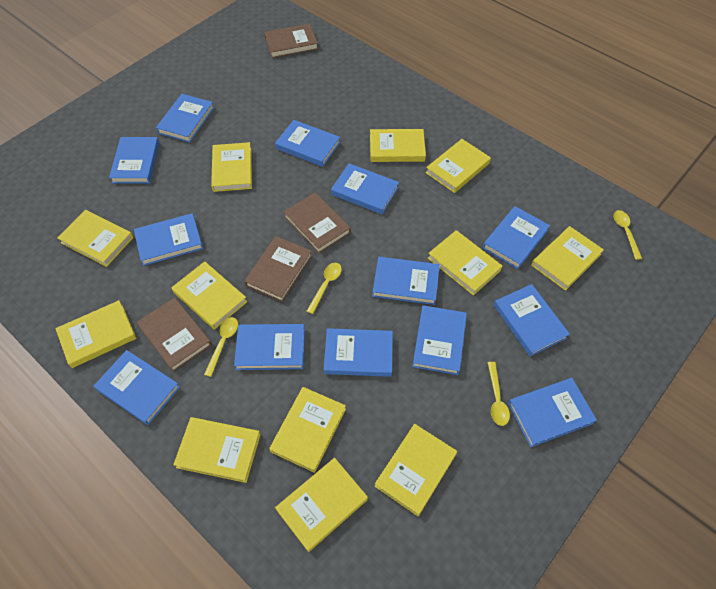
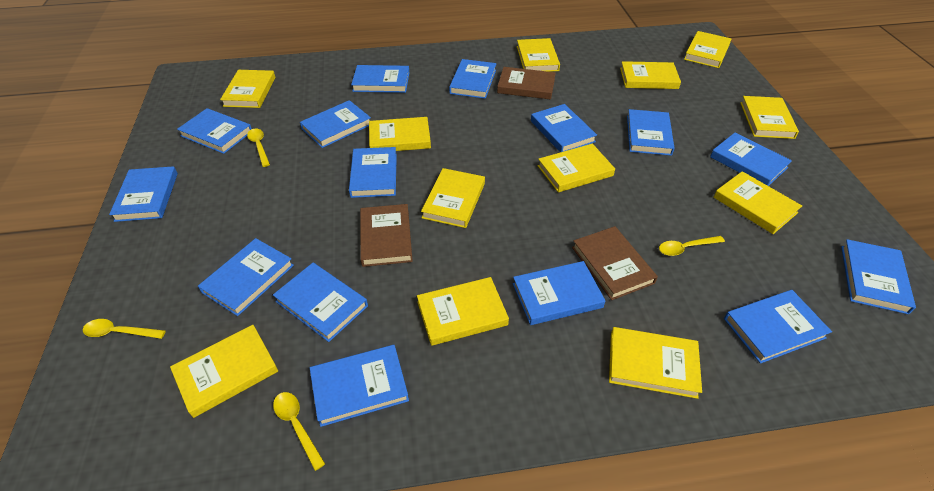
blue book: [94,350,180,425] [109,137,159,183] [134,213,203,266] [156,94,214,143] [234,324,305,370] [275,120,340,167] [324,328,393,377] [331,163,399,214] [372,257,440,305] [412,305,467,375] [483,206,550,269] [494,284,570,356] [508,378,597,447] = 13 -> [109,166,178,222] [177,108,252,154] [198,238,294,316] [273,263,368,342] [300,100,371,148] [310,345,409,427] [349,147,397,198] [351,65,409,93] [449,59,496,99] [513,261,606,325] [531,104,597,152] [627,109,675,156] [710,132,792,186] [724,290,832,364] [841,239,916,314] = 15
brown book: [136,298,212,372] [244,236,312,302] [264,24,318,58] [283,192,351,254] = 4 -> [360,204,413,267] [497,67,556,99] [572,226,658,300] = 3

